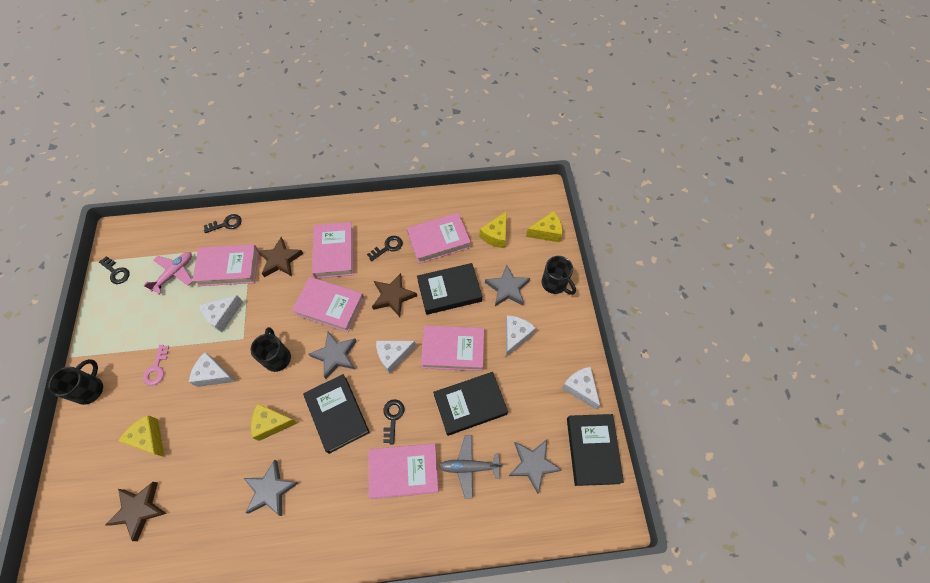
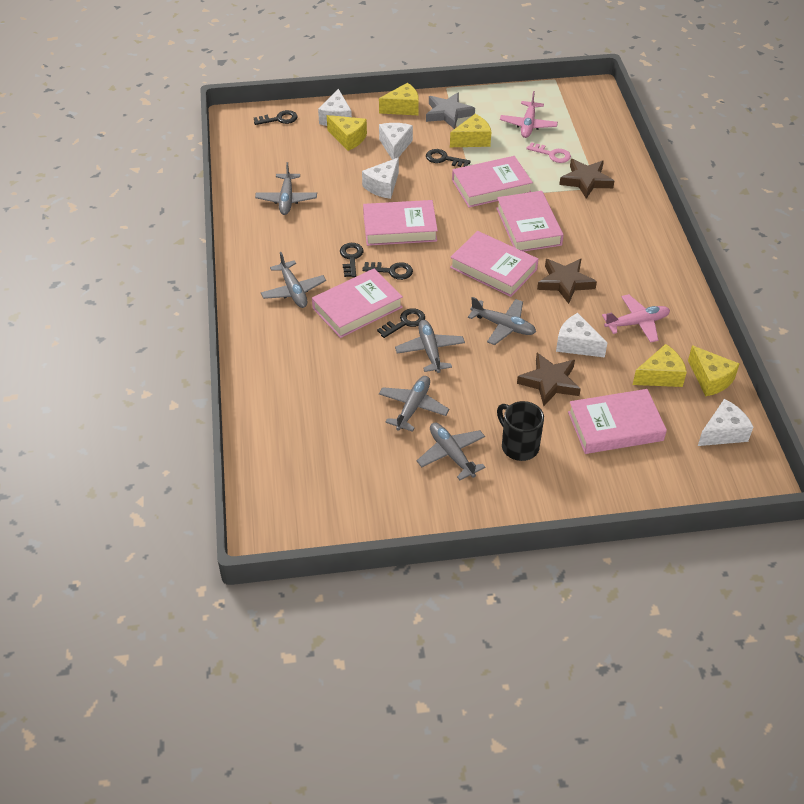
black book: [303,374,370,454] [417,263,482,315] [433,372,508,436] [567,414,624,486] = 4 -> none = 0
black key: [99,256,130,284] [204,214,242,233] [367,236,403,261] [383,399,404,444] = 4 -> [254,110,297,125] [340,243,364,277] [362,262,413,280] [377,308,425,338] [426,149,471,167] = 5
black mug: [48,359,103,405] [250,327,291,372] [542,256,576,295] = 3 -> [497,401,544,461] = 1
grey plane: [439,436,503,499] = 1 -> [255,162,317,215] [261,252,326,308] [379,376,449,432] [395,320,465,373] [417,423,485,480] [468,297,536,345] = 6
grey star: [244,460,299,516] [309,332,357,379] [485,264,530,306] [509,439,562,494] = 4 -> [426,92,475,129] = 1
pink plane: [144,252,193,294] = 1 -> [500,91,558,138] [602,294,670,343] = 2
yellow cheese: [118,415,165,457] [251,404,297,441] [479,211,507,248] [526,211,562,242] = 4 -> [327,115,367,151] [379,83,419,115] [450,114,491,147] [633,344,687,387] [688,345,739,397] = 5

